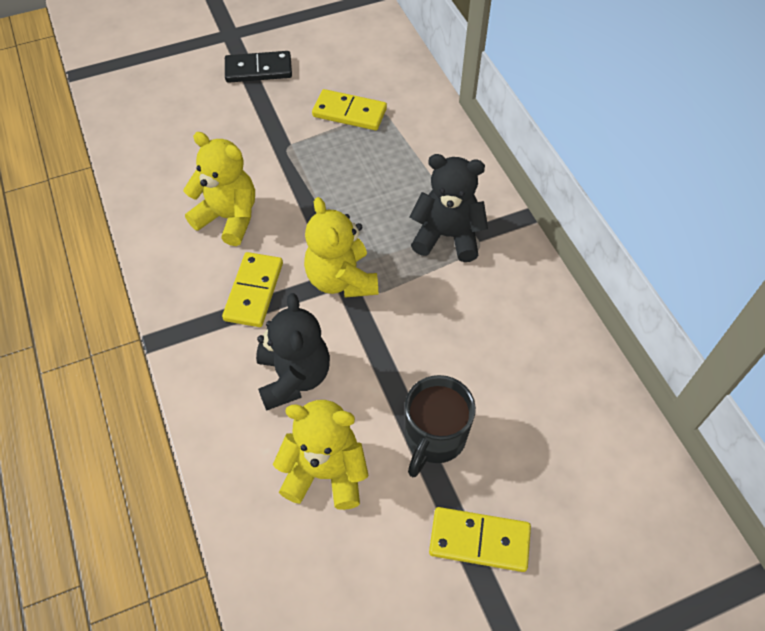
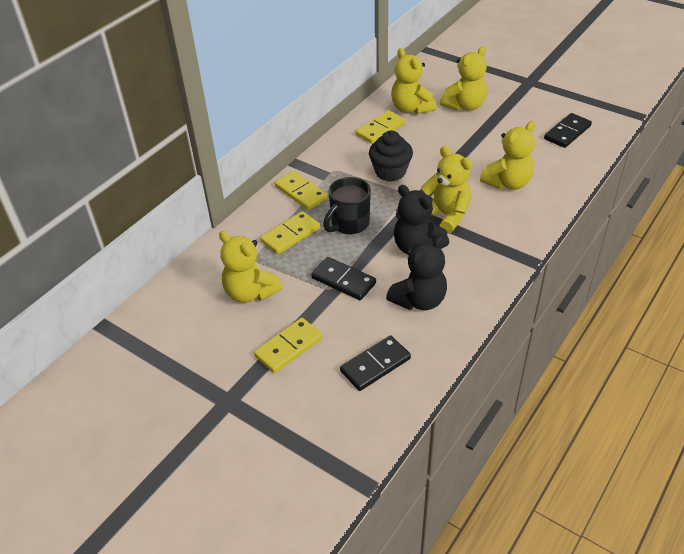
black cupcake: none = 0 -> [369,131,413,182] = 1
black domino: [225,51,292,83] = 1 -> [311,257,376,300] [340,335,411,391] [544,113,592,148] = 3
yellow domino: [222,252,283,327] [312,89,387,130] [429,507,531,572] = 3 -> [254,318,323,373] [260,211,320,254] [275,171,328,210] [355,110,405,144] = 4
yellow teddy bear: [183,132,255,246] [273,400,368,510] [304,197,378,298] = 3 -> [219,231,283,303] [391,48,437,114] [421,146,472,233] [440,46,487,111] [480,121,535,190] = 5

